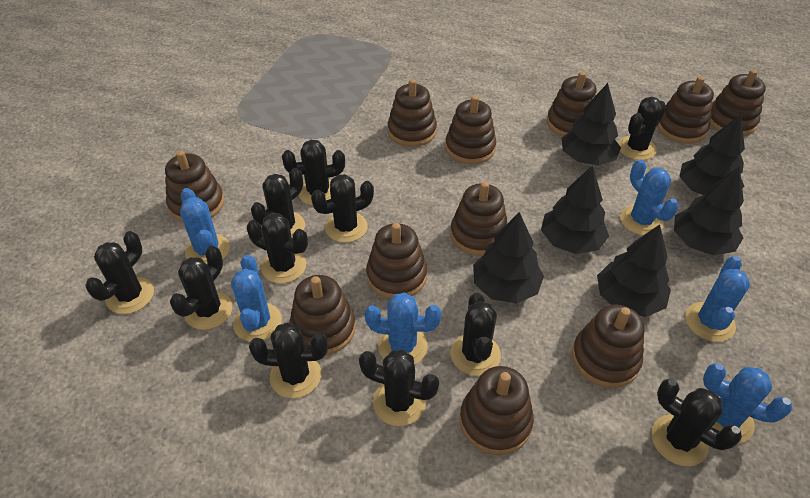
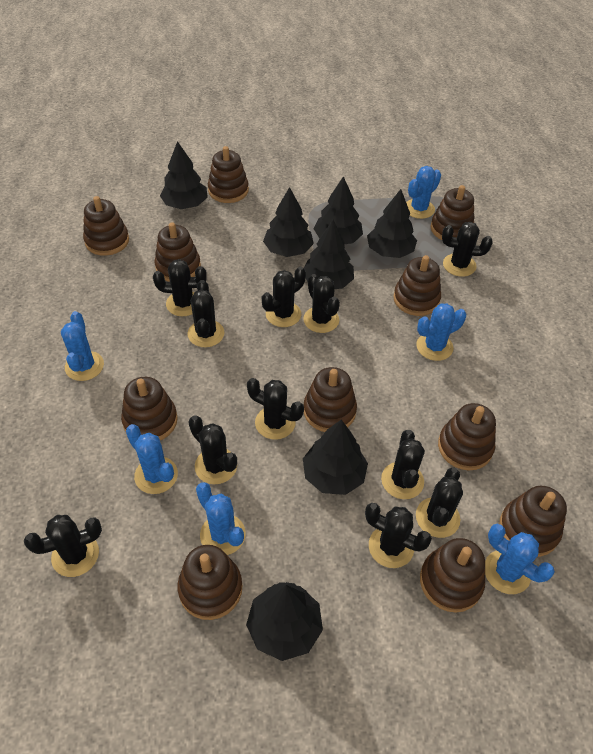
black tree: [473,212,544,303] [541,165,609,254] [562,83,621,166] [597,225,671,317] [674,166,744,255] [679,114,745,195] = 6 -> [160,141,208,209] [246,582,323,661] [263,187,314,257] [303,420,368,495] [304,220,354,289] [314,176,363,244] [367,189,417,258] = 7

